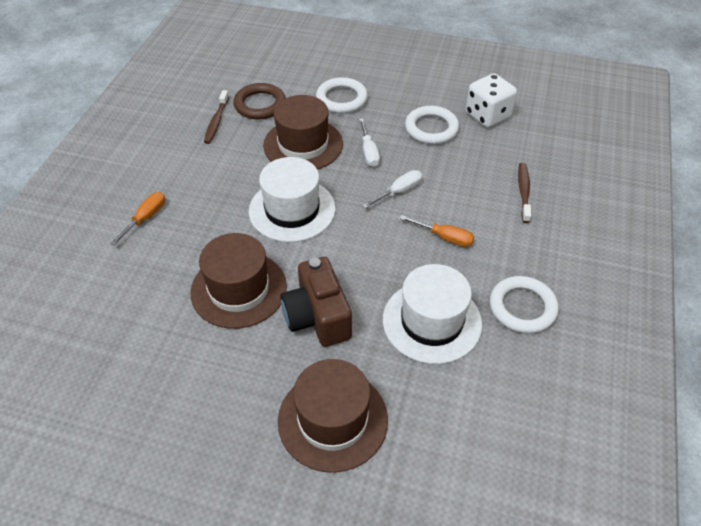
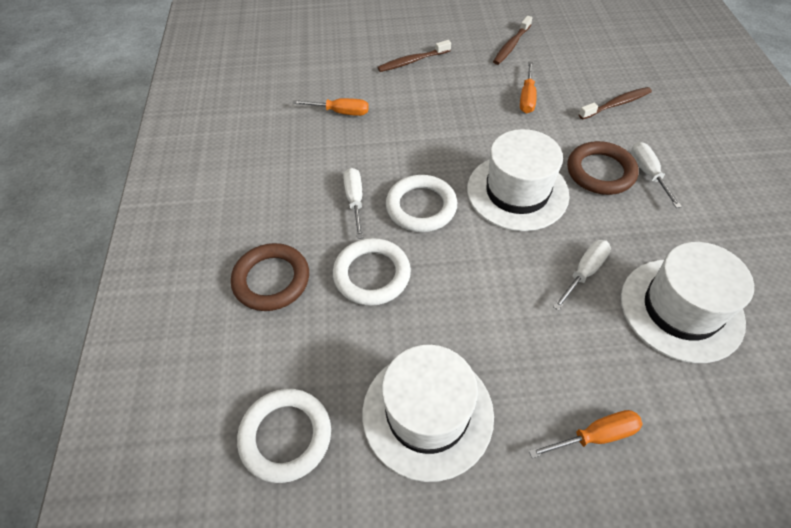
brown camera: [280,257,352,347] = 1 -> none = 0
brown hat: [190,233,287,329] [263,95,343,170] [278,359,388,473] = 3 -> none = 0
brown ring: [233,83,286,119] = 1 -> [231,243,309,311] [567,141,639,195] = 2
brown toothbrush: [204,90,229,144] [518,163,532,223] = 2 -> [377,40,451,72] [493,16,532,65] [579,87,652,120] = 3
orange screwdriver: [110,192,165,246] [399,215,474,247] = 2 -> [292,98,369,116] [520,62,537,113] [529,410,643,458] = 3
white dice: [466,73,517,128] = 1 -> none = 0
white hat: [249,157,336,242] [383,264,482,364] = 2 -> [362,345,494,482] [467,129,569,231] [621,242,754,363] = 3
white screwdriver: [359,119,380,167] [362,170,422,208] = 2 -> [343,168,363,239] [553,240,611,310] [631,142,682,208] = 3

